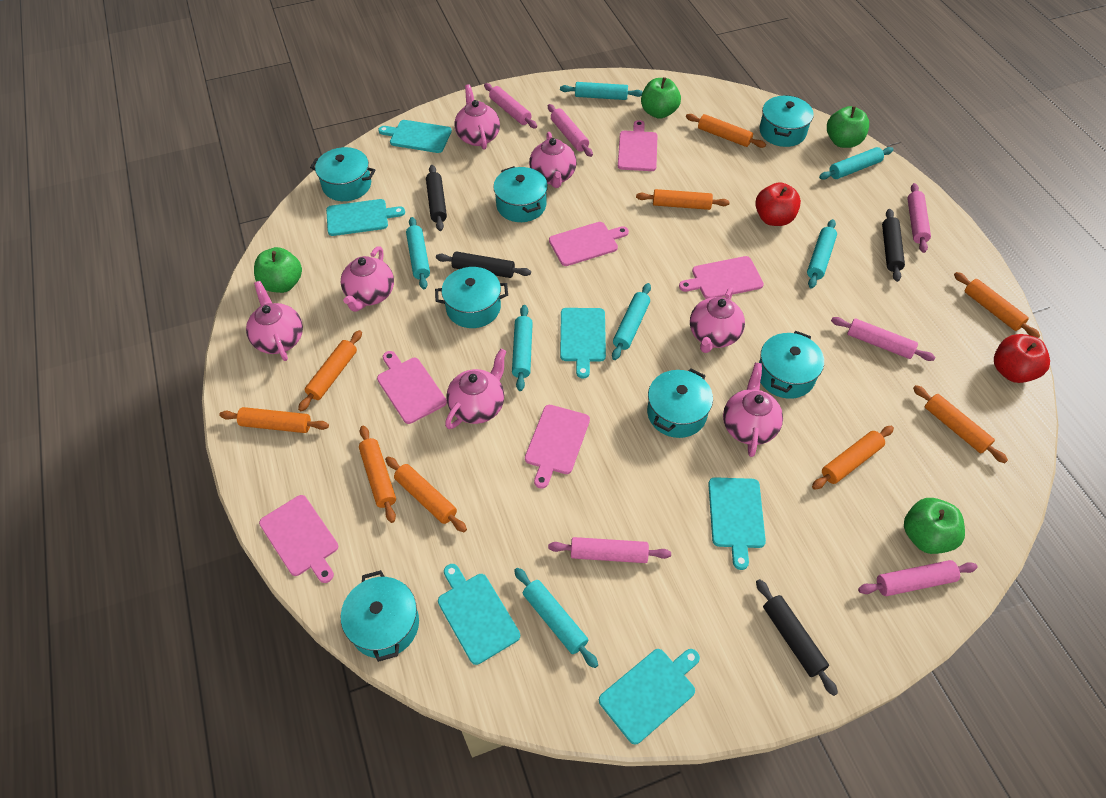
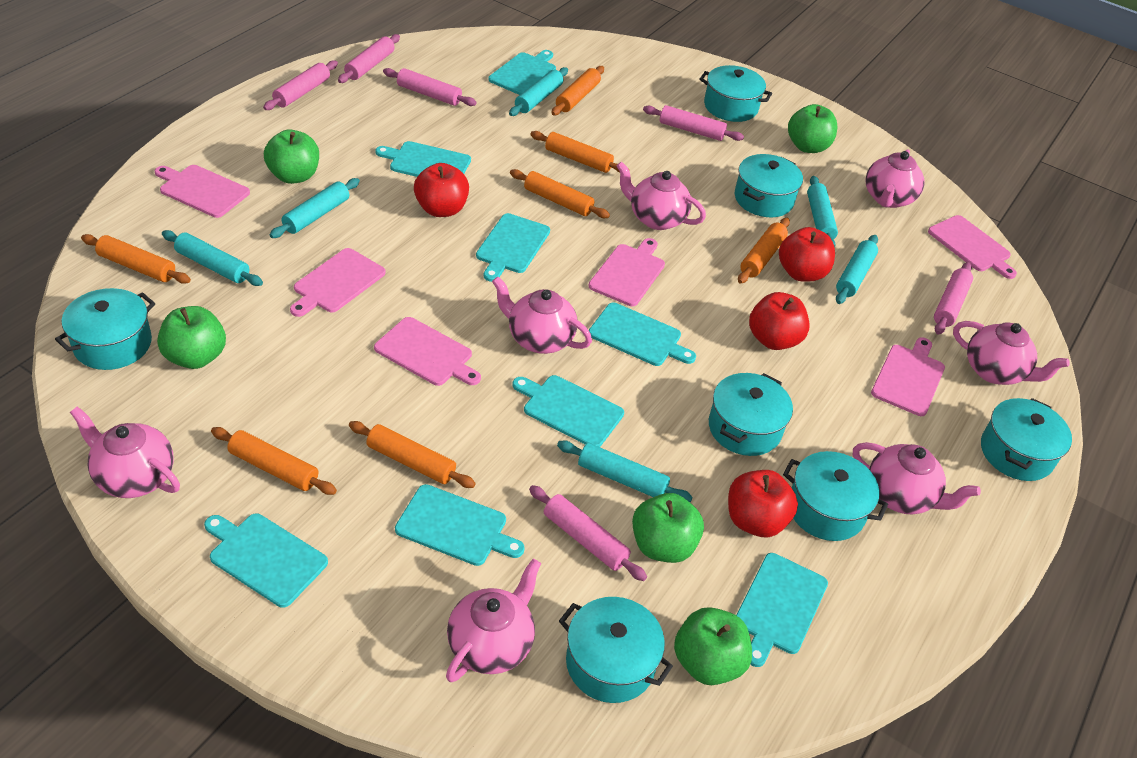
black rolling pin: [426,165,447,231] [436,251,531,278] [756,579,838,696] [882,209,905,282] = 4 -> none = 0
green apple: [254,247,302,293] [641,77,681,119] [827,106,869,148] [904,498,965,554] = 4 -> [157,306,226,369] [264,129,319,184] [632,493,704,563] [674,607,752,685] [788,104,838,153] = 5
orange rolling pin: [219,407,329,433] [298,330,362,411] [359,426,396,523] [385,457,467,532] [636,189,730,210] [686,114,766,148] [812,426,894,490] [913,385,1008,463] [954,272,1040,338] = 9 -> [81,234,191,284] [211,427,337,495] [349,421,476,488] [510,169,610,218] [530,131,630,173] [552,66,604,115] [738,218,790,284] = 7
red apple: [755,182,801,226] [994,334,1050,383] = 2 -> [414,163,469,217] [728,470,798,537] [749,292,810,350] [779,227,835,282] = 4
turquoise cutting board: [326,199,405,236] [378,120,452,153] [438,564,520,665] [560,308,606,379] [599,649,700,745] [708,477,766,570] = 6 -> [204,513,328,608] [375,141,471,177] [395,484,525,566] [476,213,550,282] [488,50,556,95] [512,375,624,447] [589,303,696,366] [736,553,828,667] = 8
turquoise rolling pin: [406,217,430,289] [512,305,533,391] [514,568,598,668] [560,82,643,100] [612,283,651,360] [807,219,837,289] [819,147,893,180] = 7 -> [162,230,263,286] [270,178,360,238] [509,67,568,116] [557,440,693,502] [807,176,838,247] [836,235,878,304] = 6

